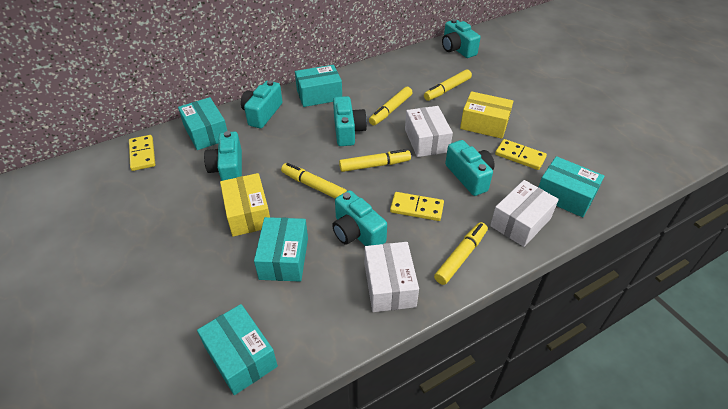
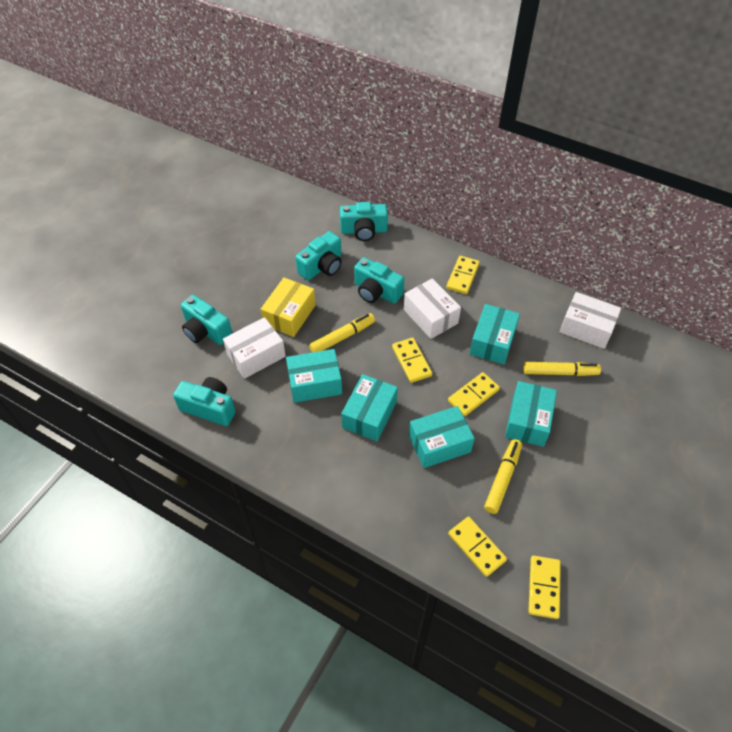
turquoise camera: [204,131,242,181] [241,80,283,128] [332,190,387,246] [333,96,367,146] [442,19,481,58] [445,140,495,196] = 6 -> [173,377,236,426] [181,295,232,345] [295,231,341,280] [340,202,388,241] [354,257,404,304] = 5
yellow box: [220,173,270,237] [460,91,513,139] = 2 -> [261,278,316,337] = 1
yellow domino: [129,135,155,171] [390,192,444,221] [495,139,547,170] = 3 -> [392,338,432,383] [446,256,480,294] [448,372,500,416] [448,516,507,577] [528,555,561,619] = 5
yellow marker: [281,163,347,198] [339,149,411,172] [369,87,413,126] [424,69,472,101] [434,222,488,285] = 5 -> [309,313,375,353] [484,439,522,514] [523,362,601,376] = 3

